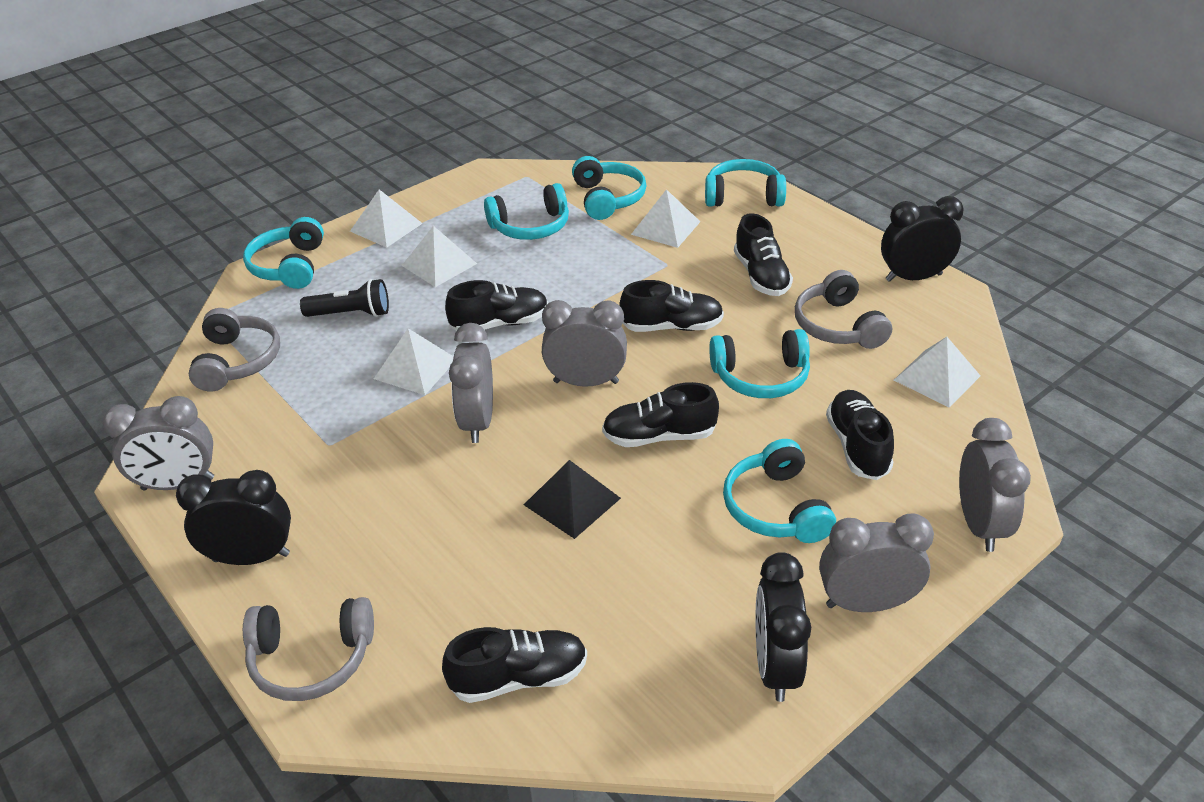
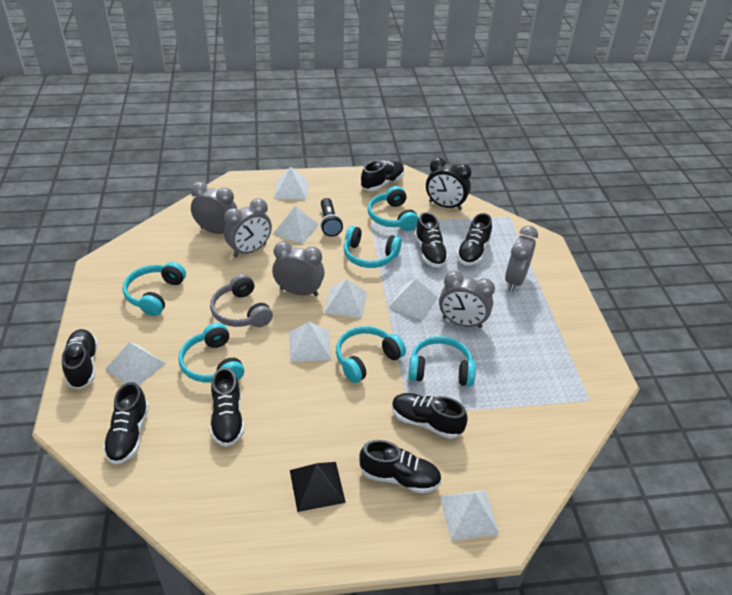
black clock: [176,470,291,565] [755,552,811,702] [881,196,964,282] = 3 -> [426,158,472,210] = 1
black shoe: [442,627,587,703] [445,280,548,331] [602,382,719,447] [619,280,724,332] [734,213,793,296] [826,390,894,480] = 6 -> [62,329,98,389] [103,382,149,465] [210,367,244,447] [359,440,442,493] [361,160,404,191] [392,393,468,439] [414,212,449,268] [457,213,492,265] = 8
grey headphones: [189,308,280,391] [243,597,374,701] [795,270,892,349] = 3 -> [210,274,273,327] = 1
white pyramid: [350,190,423,248] [374,328,453,395] [402,226,477,287] [631,189,700,248] [894,337,981,408] = 5 -> [105,342,166,385] [273,206,319,244] [274,167,309,200] [289,322,331,362] [324,279,367,318] [389,279,438,320] [440,490,500,541] = 7

